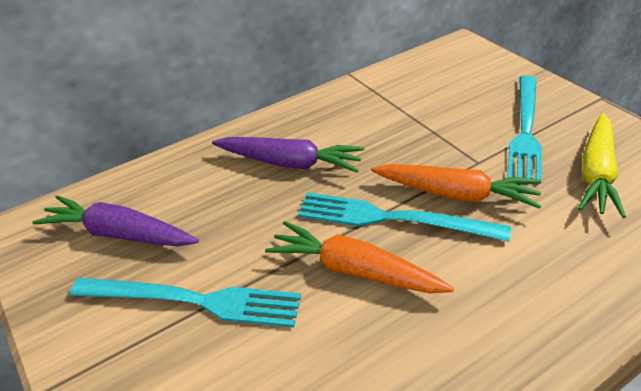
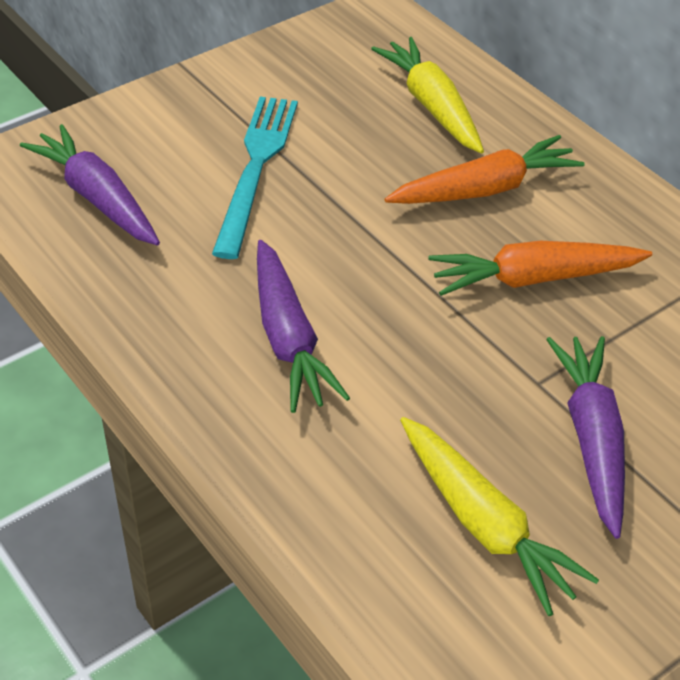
purple carrot: [32,195,199,246] [212,137,364,172] = 2 -> [20,124,160,245] [257,240,350,413] [546,336,625,539] = 3
turquoise fork: [70,278,301,327] [298,192,511,242] [507,76,542,184] = 3 -> [212,97,298,259] = 1
yellow carrot: [578,113,626,218] = 1 -> [371,37,484,154] [400,417,599,616] = 2

